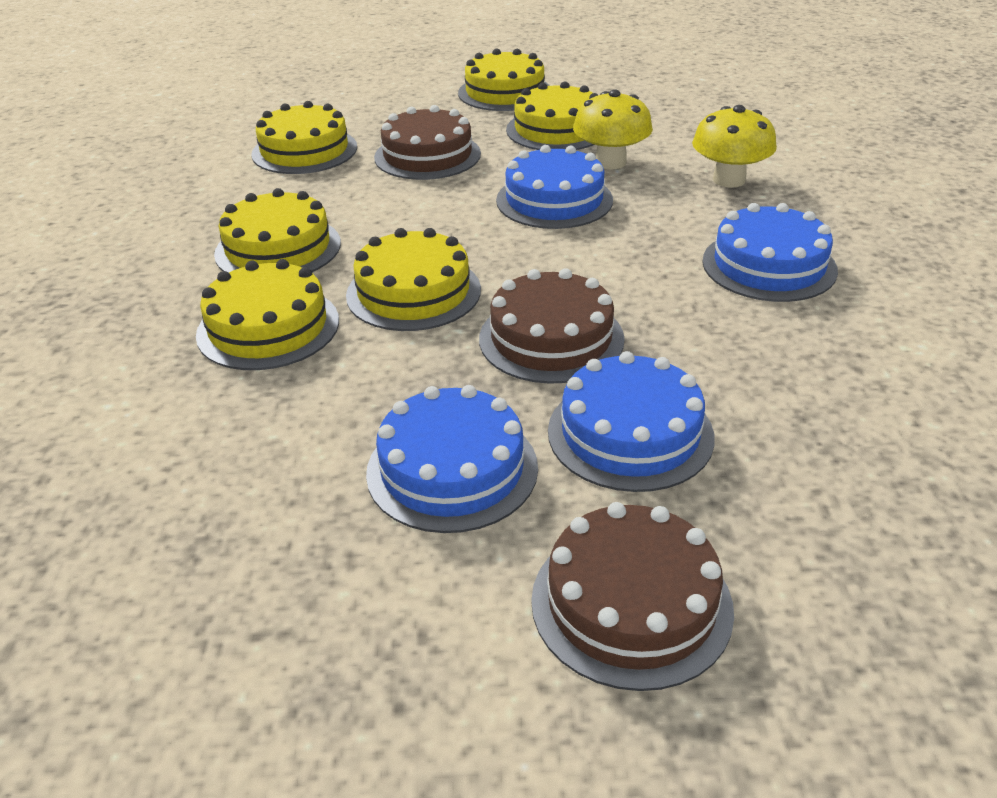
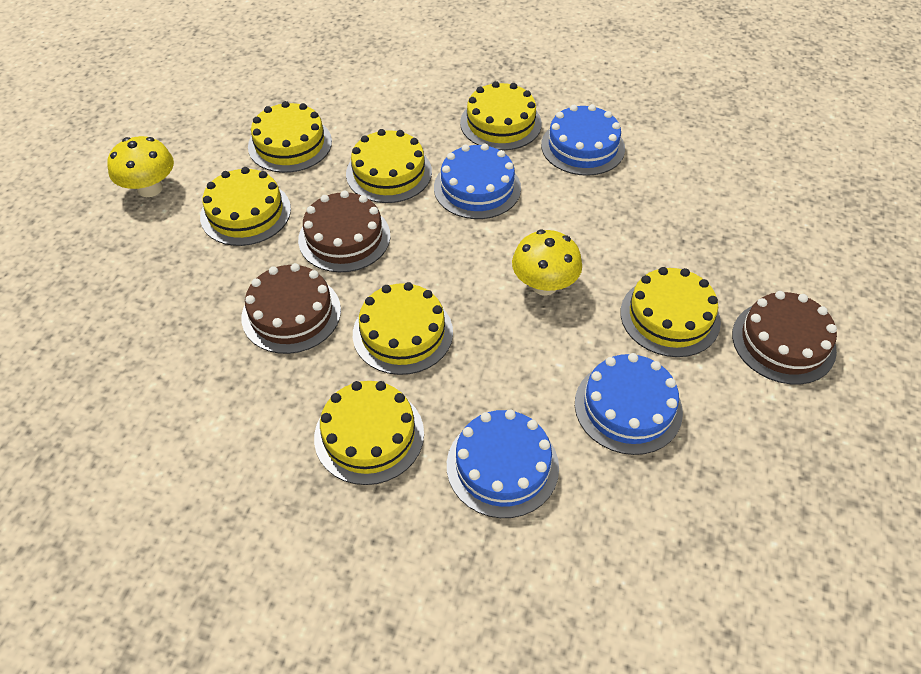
yellow cake: [196,259,339,370] [214,188,341,273] [251,101,357,174] [346,228,481,331] [458,49,550,111] [506,81,598,150] = 6 -> [200,167,291,246] [248,101,332,173] [314,381,424,485] [346,129,432,203] [353,282,453,375] [460,81,542,151] [621,267,721,357] = 7

